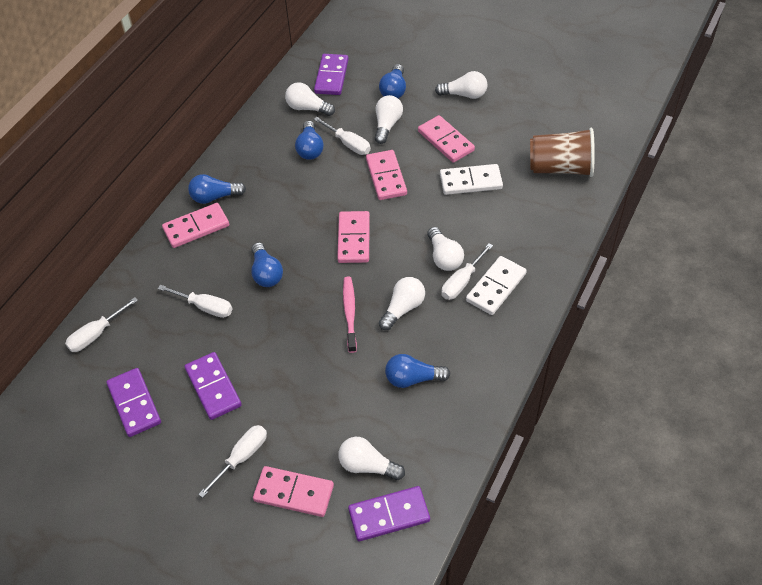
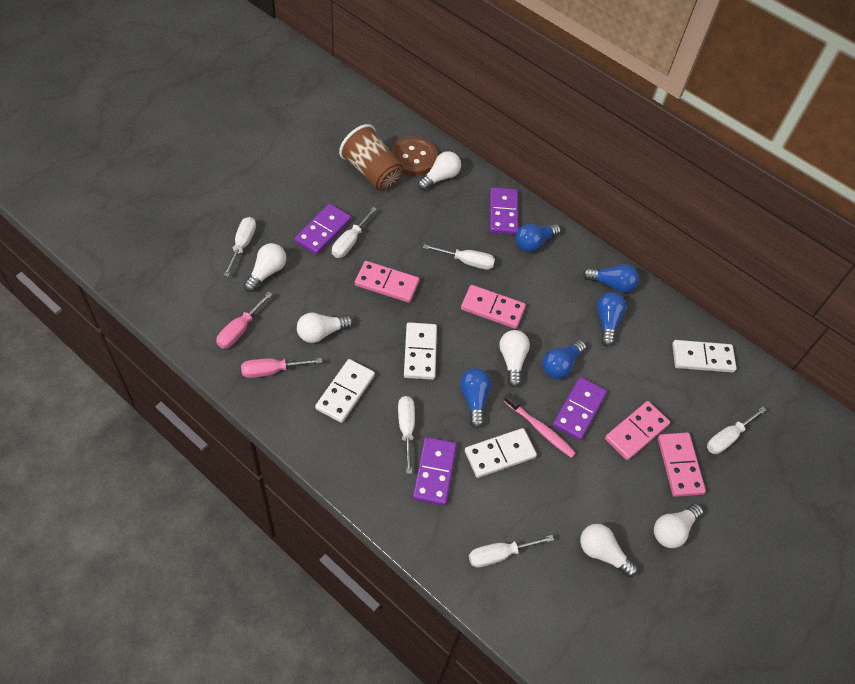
brown button: none = 0 -> [391,137,438,176] = 1
pink domino: [162,203,229,248] [253,466,334,517] [337,211,370,263] [366,150,407,200] [418,115,475,163] = 5 -> [355,261,419,303] [461,285,526,329] [605,401,670,460] [658,433,706,497] = 4
pink screwdriver: none = 0 -> [216,292,272,349] [241,358,322,378] = 2
white domino: [440,164,503,195] [466,256,527,315] = 2 -> [315,359,375,423] [404,322,437,380] [465,428,537,478] [672,340,736,373] = 4
white screwdriver: [65,297,138,352] [158,285,232,318] [198,425,267,498] [314,117,371,155] [441,243,493,300] = 5 -> [224,217,256,277] [332,207,377,258] [398,396,415,474] [423,244,495,270] [469,535,554,568] [707,406,766,454] = 6

